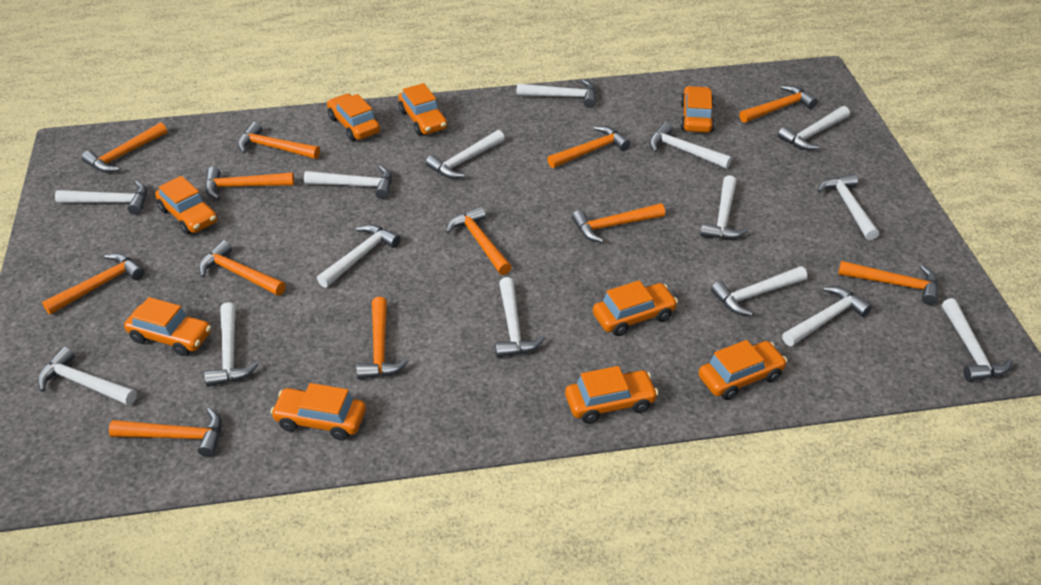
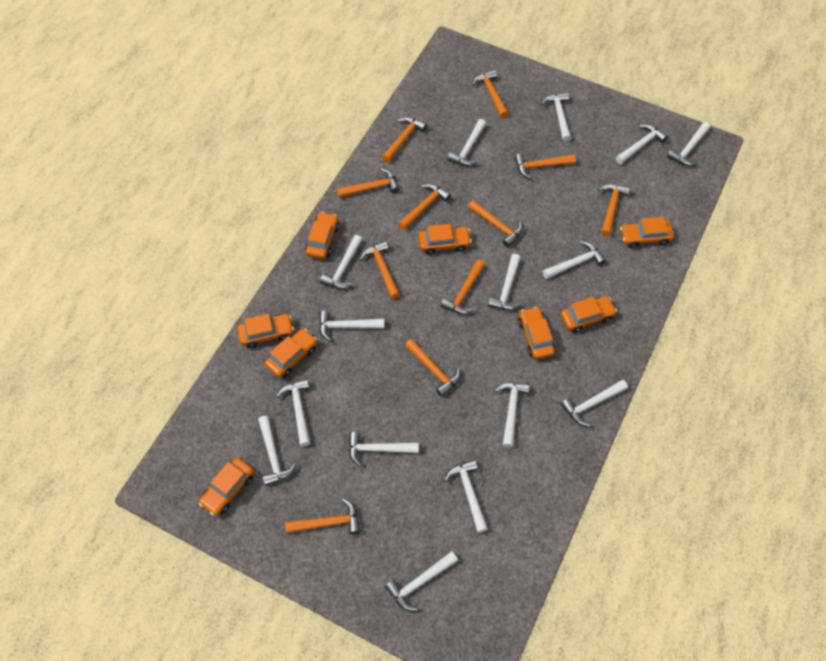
orange car: [124,297,211,356] [155,176,218,235] [270,383,366,441] [327,93,380,141] [398,83,448,136] [565,366,658,424] [593,280,678,336] [680,86,715,133] [698,340,787,400] = 9 -> [199,458,254,516] [237,314,294,348] [265,329,317,378] [305,212,339,259] [418,224,472,255] [518,307,555,359] [560,296,617,333] [620,217,674,248] = 8
orange hammer: [42,253,145,315] [82,122,167,173] [109,408,222,457] [199,240,286,296] [205,167,294,199] [238,122,320,159] [356,297,409,379] [446,206,512,275] [547,126,631,168] [572,203,665,243] [739,85,818,123] [838,261,938,305] = 12 -> [285,499,360,534] [337,168,399,198] [360,241,400,299] [382,117,427,162] [398,184,451,230] [405,339,461,397] [440,260,485,314] [468,200,523,247] [472,70,509,118] [514,154,576,179] [598,184,630,236] = 11

